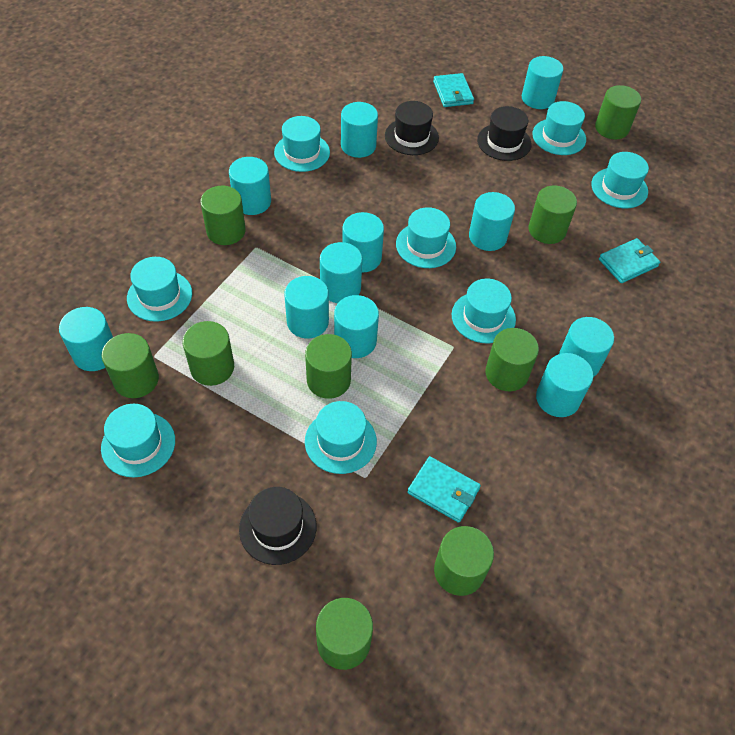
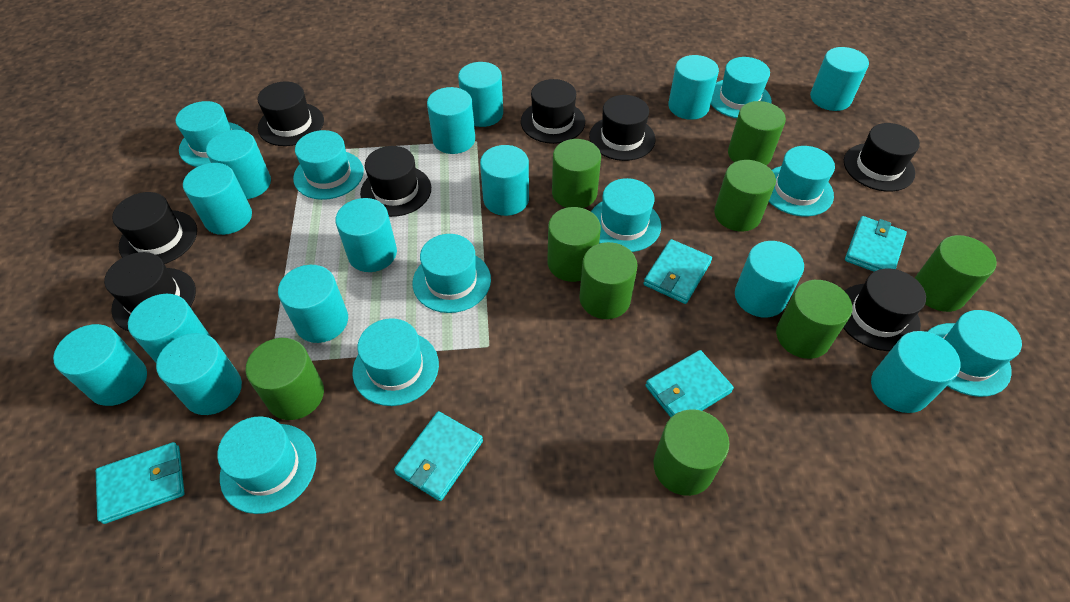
black hat: [239,487,317,565] [385,101,439,155] [477,106,532,161] = 3 -> [104,252,196,331] [112,192,197,264] [257,82,324,146] [360,146,431,217] [521,79,585,144] [589,95,656,161] [843,269,926,351] [844,123,920,192] = 8
turquoise cylinder: [59,307,113,371] [229,157,271,215] [284,276,329,338] [320,242,362,303] [334,295,379,358] [341,102,378,158] [342,212,384,272] [469,192,515,251] [522,56,563,109] [536,353,593,417] [559,317,614,377] = 11 -> [53,324,147,406] [128,294,211,363] [156,333,242,415] [183,163,252,235] [206,130,271,199] [278,265,348,343] [335,198,397,272] [427,87,475,154] [458,62,503,127] [480,145,529,216] [668,55,719,120] [735,241,804,318] [810,47,869,111] [871,331,960,413] = 14
turquoise hat: [101,404,175,477] [127,257,192,322] [274,116,330,172] [305,401,377,474] [396,207,456,268] [452,278,516,343] [532,101,586,155] [591,152,649,208] = 8 -> [175,101,245,167] [217,416,317,514] [293,130,364,200] [353,318,439,406] [413,234,491,313] [591,178,661,252] [711,57,772,118] [769,146,835,216] [927,310,1022,397] = 9
turquoise wallet: [407,456,481,523] [433,73,474,107] [599,238,660,283] = 3 -> [96,442,185,524] [394,411,483,501] [643,239,712,304] [645,350,734,417] [845,216,907,272] = 5

